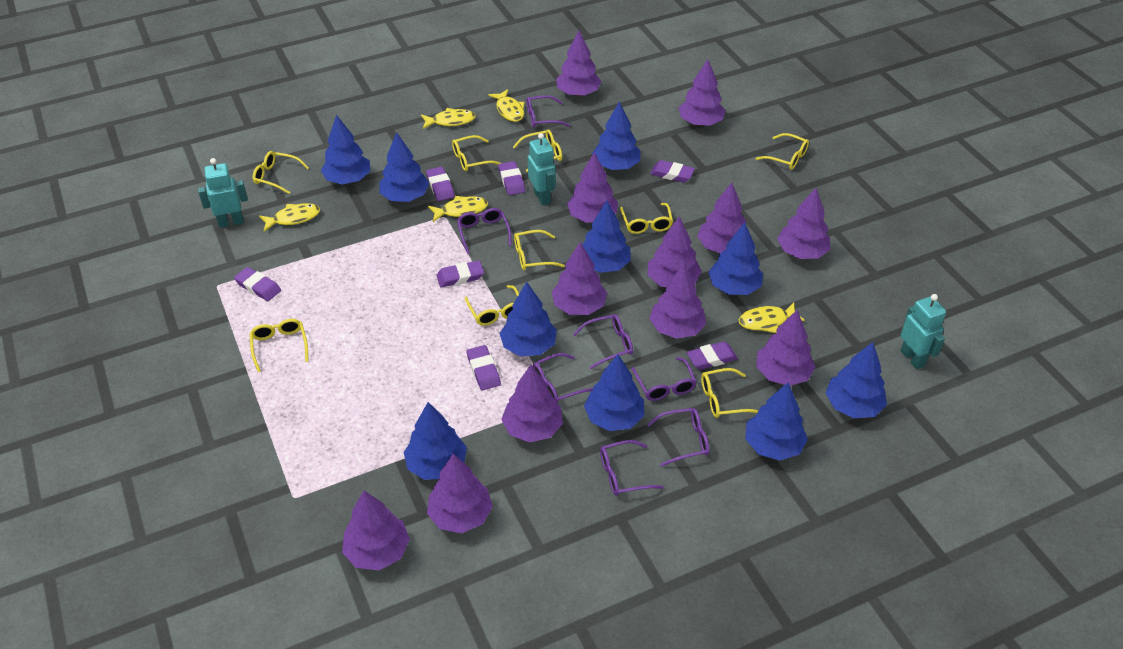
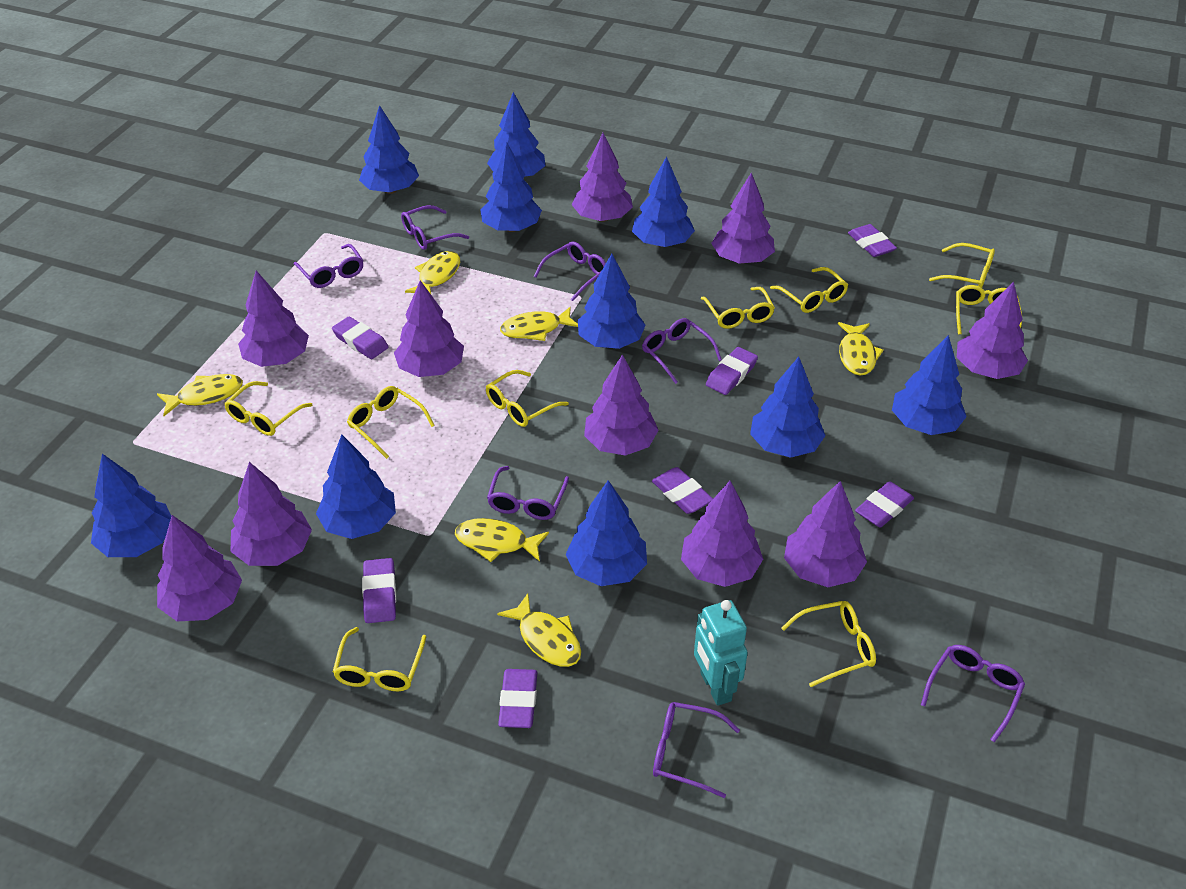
purple tree: [342,491,410,570] [427,454,493,533] [501,365,563,442] [552,242,607,315] [556,30,601,96] [567,152,618,223] [648,216,702,287] [649,264,706,339] [679,59,726,126] [697,182,747,253] [756,310,815,386] [777,188,830,259] = 12 -> [157,515,242,621] [231,462,312,566] [238,270,309,367] [394,280,464,377] [572,133,633,222] [584,355,659,456] [681,481,763,587] [711,173,775,264] [784,481,867,587] [957,281,1028,379] = 10
turquoise robot: [198,158,248,228] [528,133,556,206] [900,294,946,369] = 3 -> [694,600,748,706] = 1
yellow fish: [259,203,320,232] [421,108,476,129] [428,196,488,222] [488,89,525,122] [739,302,805,333] = 5 -> [157,374,243,416] [405,251,460,294] [455,518,549,562] [497,593,581,667] [500,307,578,341] [838,322,884,376] = 6

